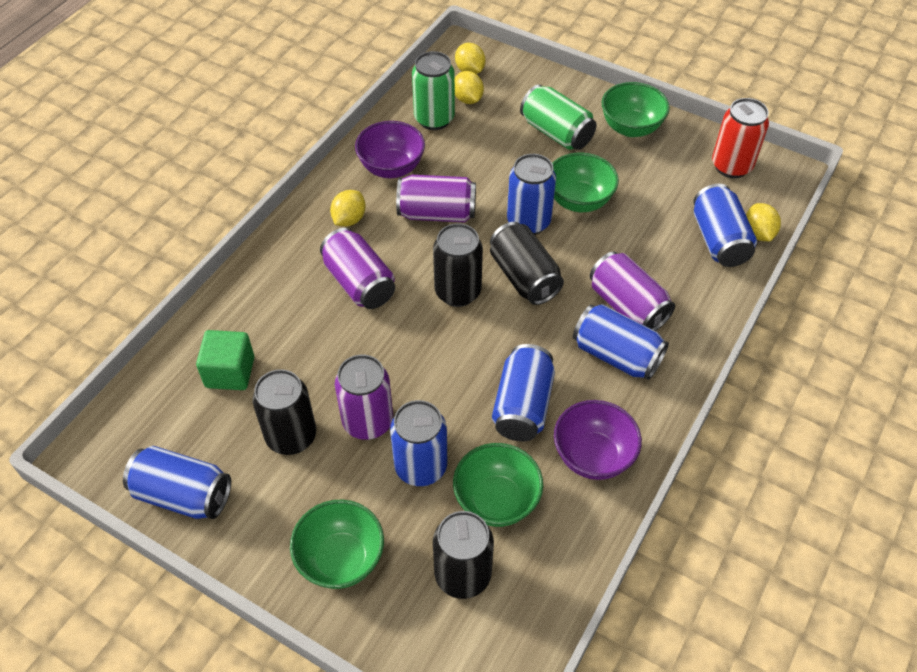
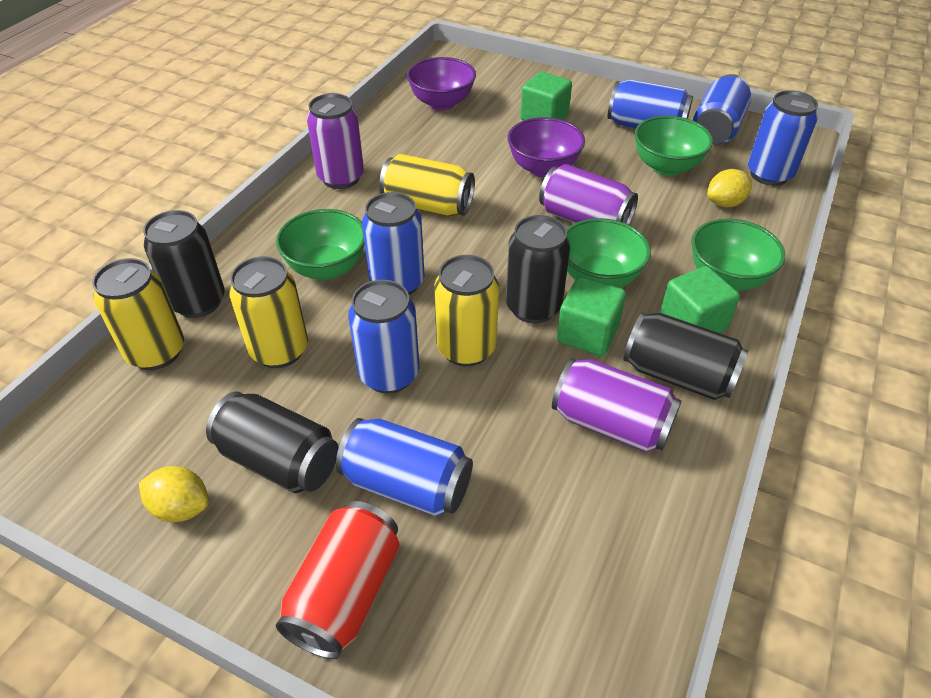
green can: [412,51,455,130] [520,85,597,150] = 2 -> none = 0
green cube: [196,330,254,390] = 1 -> [520,72,572,121] [557,277,626,356] [660,266,740,333] = 3
purple can: [320,228,395,309] [335,355,393,440] [396,175,476,223] [590,251,675,331] = 4 -> [307,93,364,189] [539,164,638,225] [552,358,681,452] = 3
yellow can: none = 0 -> [92,258,184,370] [229,256,308,368] [379,154,475,217] [434,255,499,367] = 4
yellow lemon: [330,190,366,226] [455,43,486,74] [455,71,484,104] [746,203,781,241] = 4 -> [139,466,209,522] [707,169,752,207] = 2

